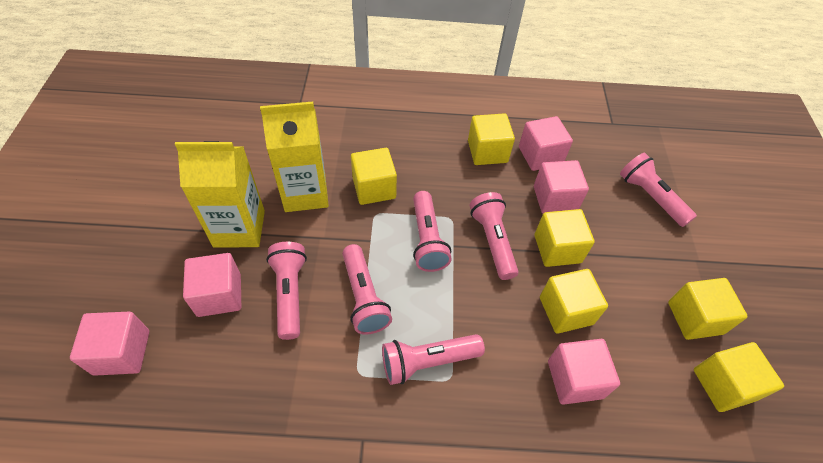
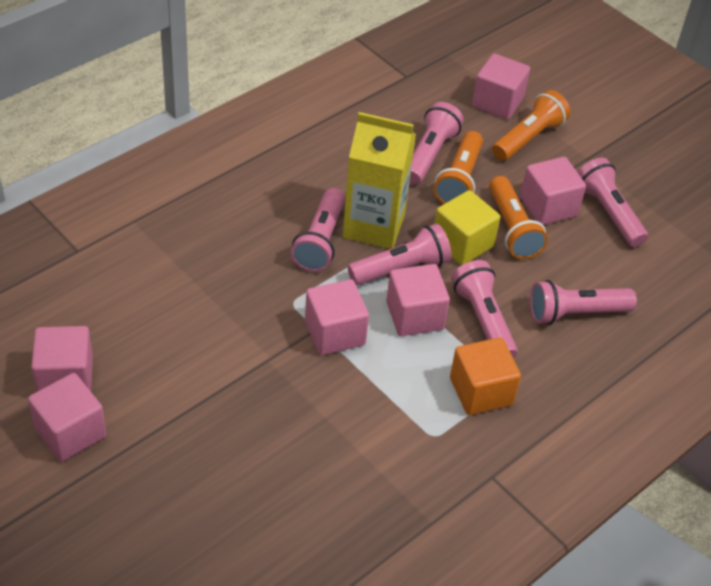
orange cube: none = 0 -> [450,337,521,415] = 1
orange flashlight: none = 0 -> [434,131,483,204] [489,176,548,259] [492,90,570,161] = 3
pink cube: [70,312,149,376] [183,253,241,317] [519,116,573,171] [534,160,589,214] [548,339,620,405] = 5 -> [28,373,106,461] [31,326,93,392] [305,279,369,355] [386,264,450,336] [472,53,530,120] [520,157,586,225] = 6
yellow carton: [175,141,265,248] [260,102,329,212] = 2 -> [343,112,416,249] = 1
yellow cube: [351,148,397,205] [468,113,515,165] [535,209,595,267] [540,269,608,334] [668,278,748,340] [694,342,784,412] = 6 -> [434,190,501,265] = 1

